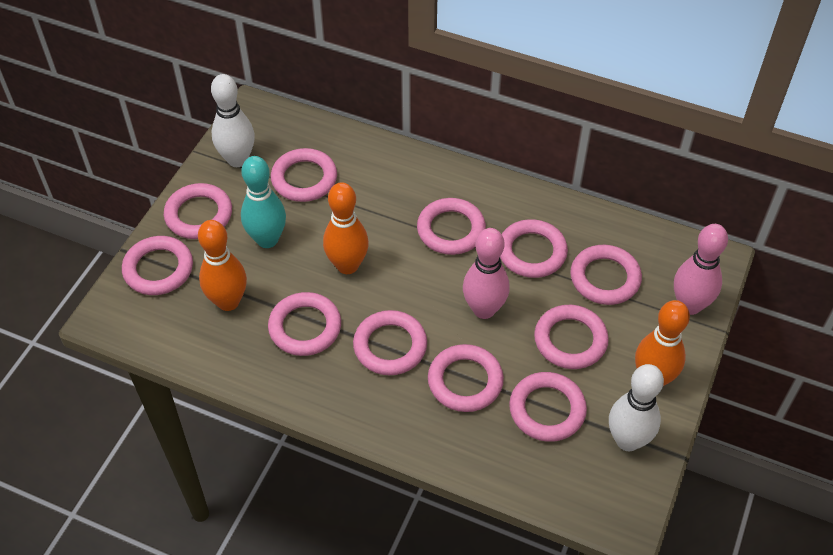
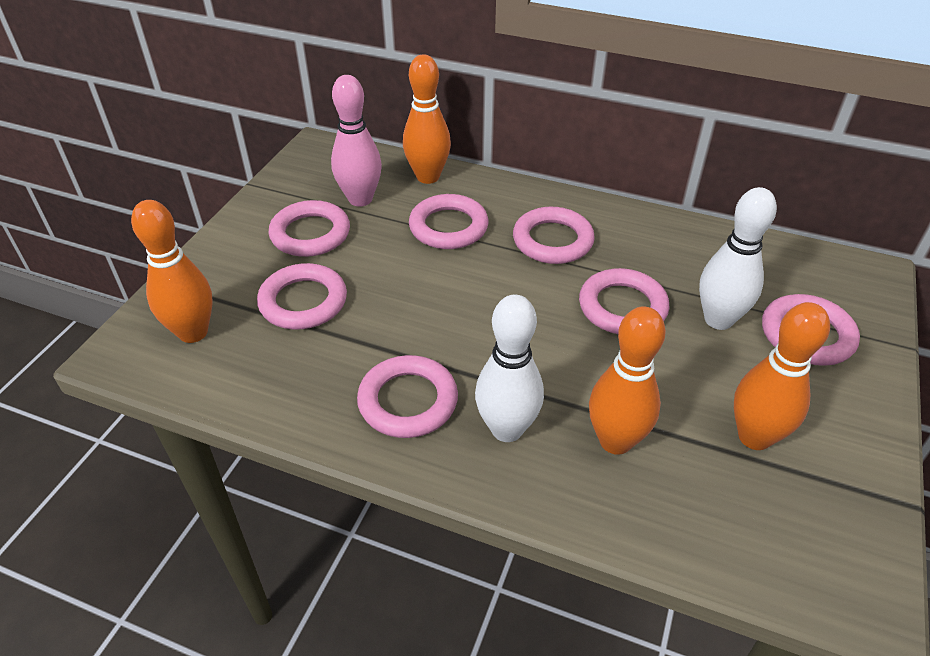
orange bowling pin: [198,220,247,311] [323,182,369,274] [635,300,690,386] = 3 -> [131,200,213,343] [403,54,451,184] [589,306,666,455] [734,302,830,450] = 4
pink bowling pin: [463,228,510,319] [674,224,728,315] = 2 -> [331,75,382,207] = 1
pink ring: [122,236,193,295] [164,183,232,239] [268,292,341,356] [271,148,337,202] [353,310,427,375] [417,198,486,255] [428,344,504,412] [500,219,568,278] [509,372,587,442] [534,305,609,369] [570,245,642,305] = 11 -> [257,263,347,329] [268,200,350,257] [357,355,458,438] [409,194,489,249] [513,207,595,264] [579,268,670,334] [762,294,860,366] = 7
turquoise bowling pin: [241,156,286,248] = 1 -> none = 0

